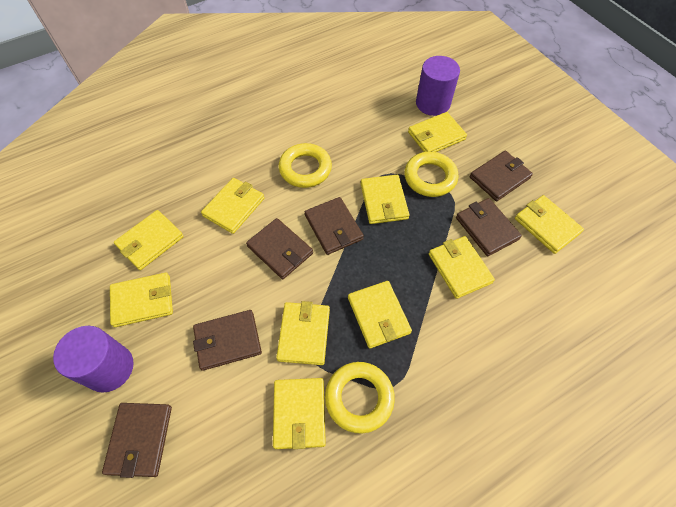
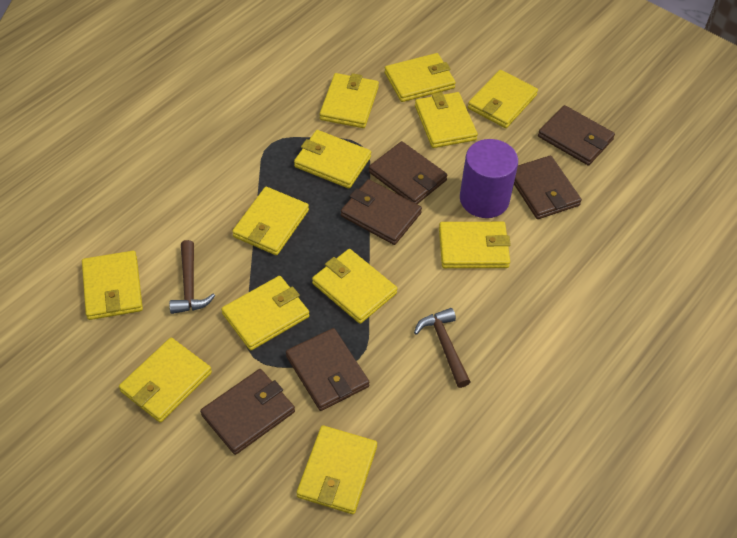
brown hammer: none = 0 -> [169,240,215,314] [414,308,470,388] = 2
purple cylinder: [53,326,134,393] [416,56,460,116] = 2 -> [460,139,518,218] = 1
yellow ring: [279,143,332,188] [325,362,395,434] [404,152,459,197] = 3 -> none = 0
yellow wallet: [110,272,173,327] [114,210,184,270] [201,178,264,234] [273,378,326,449] [276,301,330,365] [348,281,412,349] [361,175,410,224] [408,112,467,152] [429,236,495,299] [515,195,584,254] = 10 -> [82,251,143,320] [119,338,212,423] [221,276,309,350] [232,187,309,255] [294,130,371,189] [296,425,377,514] [312,249,397,324] [319,73,379,128] [384,53,456,102] [415,92,478,148] [439,222,511,268] [468,70,538,128] = 12

